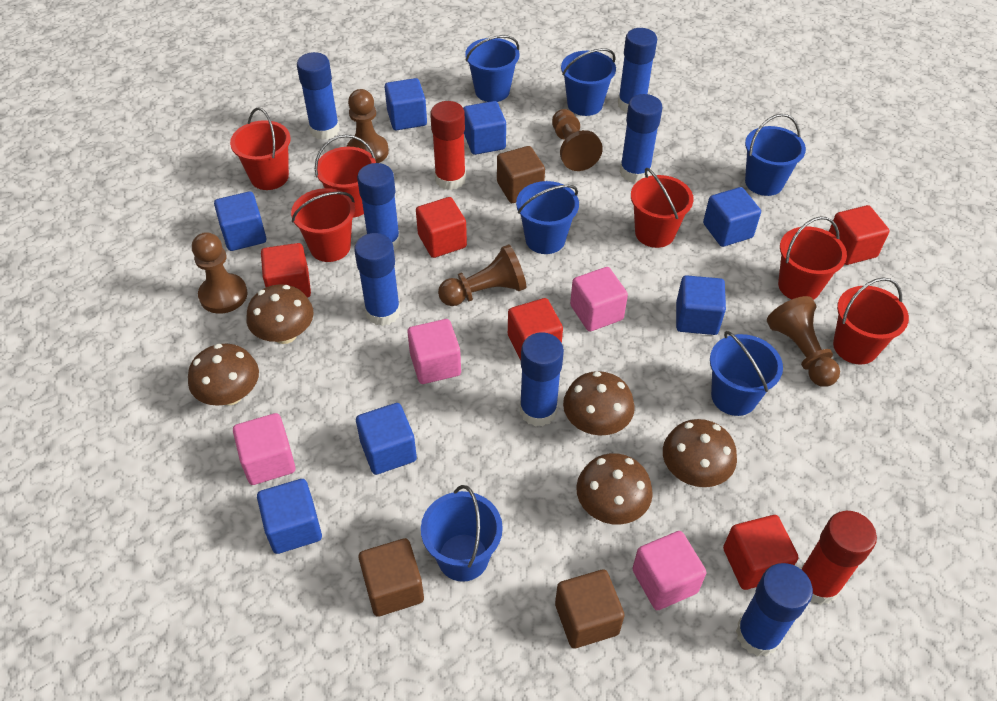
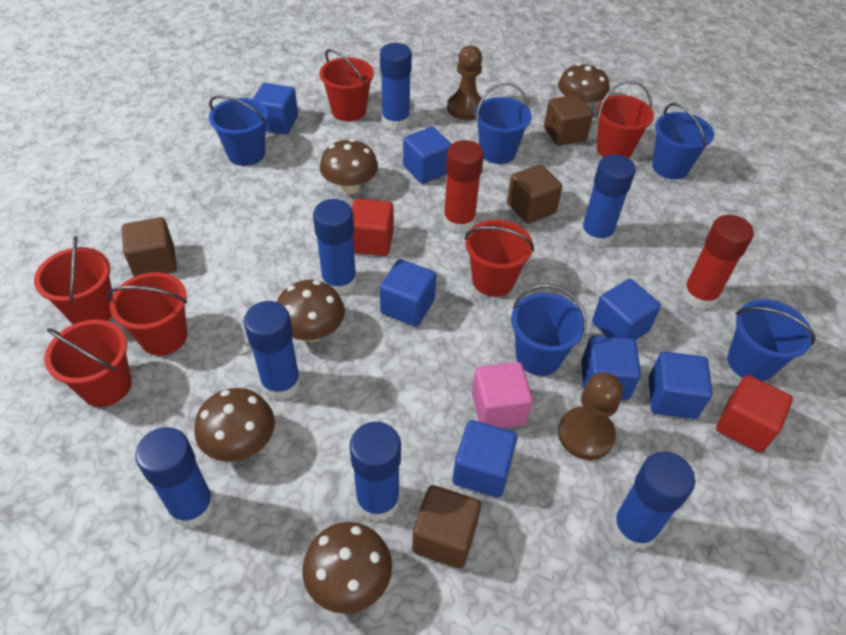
blue bucket: [421,485,503,582] [465,35,520,102] [516,181,579,254] [561,48,616,116] [710,331,783,416] [745,114,806,196] = 6 -> [209,95,268,166] [475,83,532,164] [511,284,587,376] [652,103,714,179] [728,299,816,381] = 5
brown cube: [359,538,424,617] [497,146,545,203] [555,569,625,649] = 3 -> [122,217,177,277] [412,485,481,569] [507,164,563,224] [544,95,593,146] = 4
brown pawn: [192,232,248,314] [347,89,389,163] [438,244,526,306] [552,109,603,171] [767,296,840,387] = 5 -> [447,45,484,120] [558,373,623,460] = 2
pink cube: [233,413,296,485] [407,319,461,384] [570,267,628,331] [632,531,707,610] = 4 -> [472,362,533,428] = 1
red cube: [261,243,311,298] [416,197,467,258] [508,298,563,360] [723,515,798,590] [829,205,889,265] = 5 -> [352,198,394,256] [716,375,793,453] = 2

